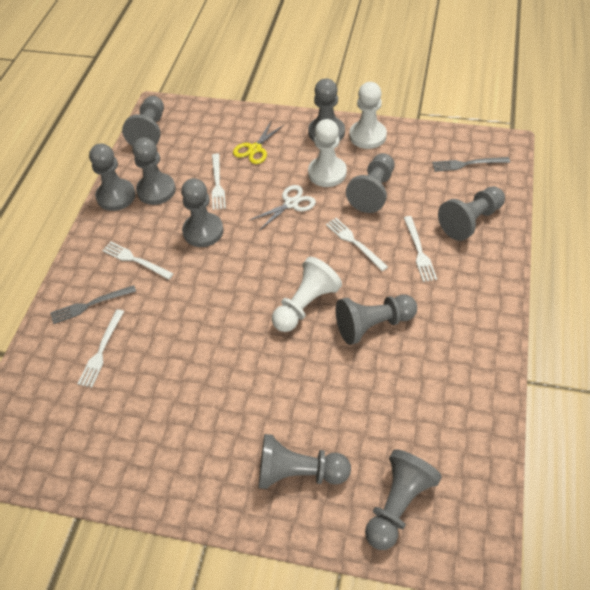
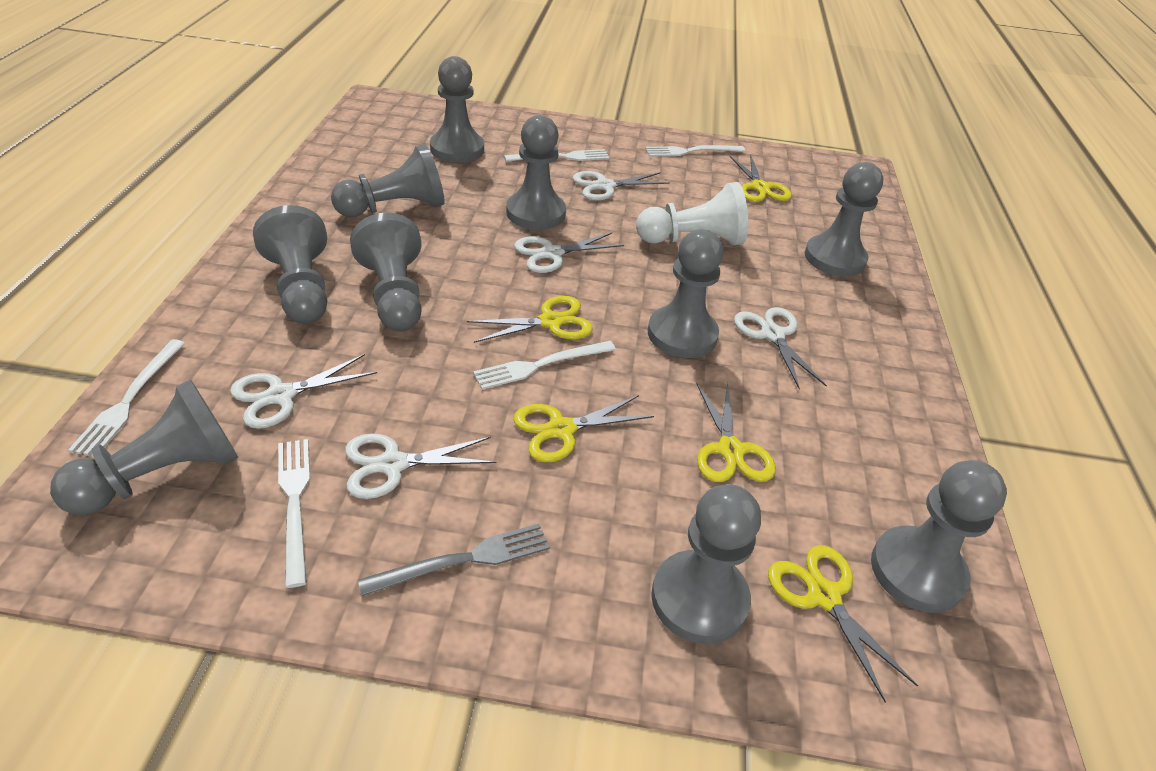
grey fork: [50,285,136,324] [432,157,510,172] = 2 -> [358,524,550,596] = 1
white pawn: [272,257,342,332] [308,119,347,187] [349,82,387,149] = 3 -> [636,182,748,245] = 1
white scissors: [250,185,316,231] = 1 -> [230,354,377,429] [345,434,497,499] [514,233,624,273] [573,171,670,201] [734,307,827,390] = 5
yellow scissors: [233,120,285,164] = 1 -> [467,296,593,343] [513,395,654,462] [696,383,776,482] [730,154,792,202] [768,545,918,702] = 5

